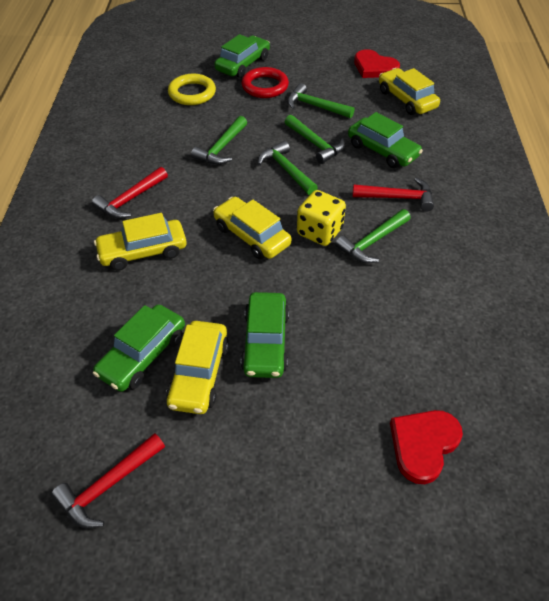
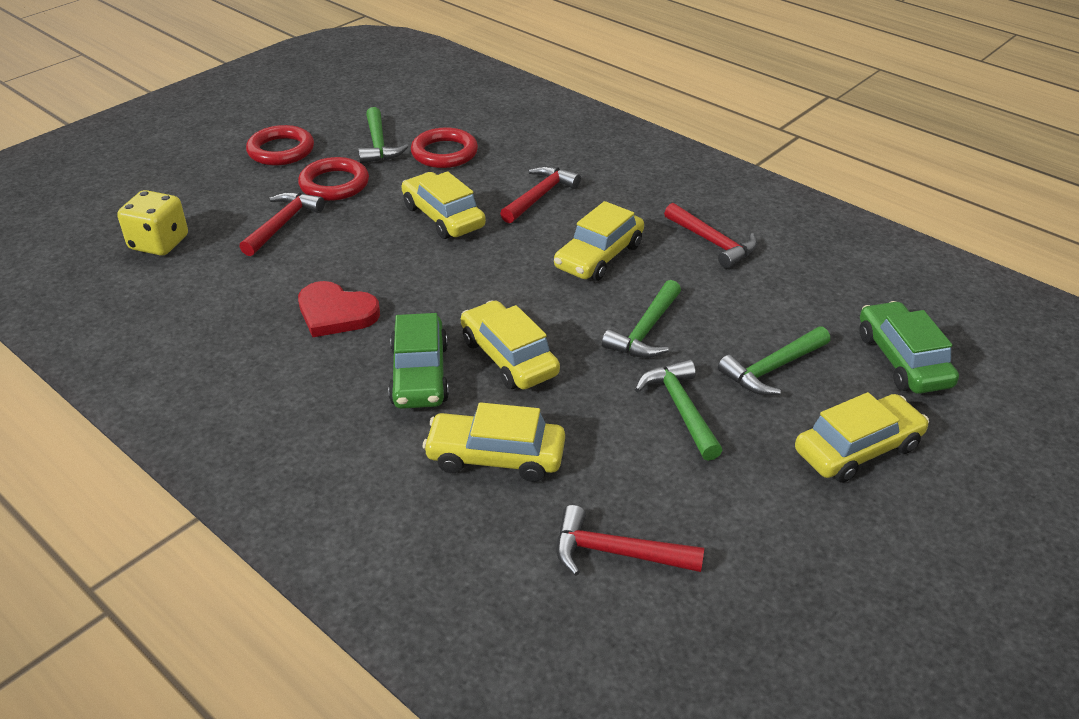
green car: [93,304,185,392] [214,34,270,78] [241,292,289,378] [348,112,423,168] = 4 -> [388,313,449,409] [859,301,959,394] = 2
green hammer: [191,116,247,165] [258,141,318,195] [285,115,345,164] [287,83,355,118] [335,209,411,263] = 5 -> [358,107,408,164] [602,280,681,358] [635,359,723,461] [718,326,830,395] = 4
red hammer: [51,433,165,528] [92,167,168,219] [352,178,434,211] = 3 -> [240,192,325,256] [500,166,581,223] [556,505,704,576] [664,203,757,269] = 4
red heart: [354,49,400,78] [390,410,463,484] = 2 -> [298,281,380,337] = 1
red ring: [241,67,289,98] = 1 -> [246,125,314,165] [298,157,369,201] [411,127,478,168] = 3
yellow car: [94,213,187,271] [166,321,229,414] [213,197,292,259] [379,68,440,115] = 4 -> [401,171,486,239] [423,402,565,482] [461,300,560,389] [554,201,644,281] [795,392,929,483] = 5
yellow ring: [168,74,216,105] = 1 -> none = 0

